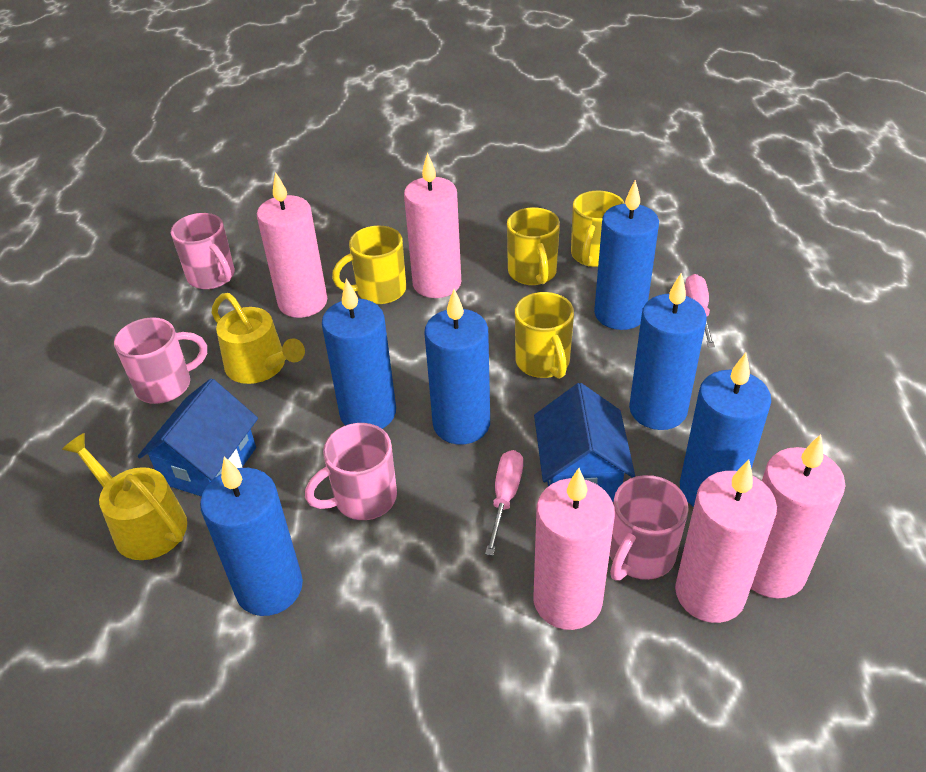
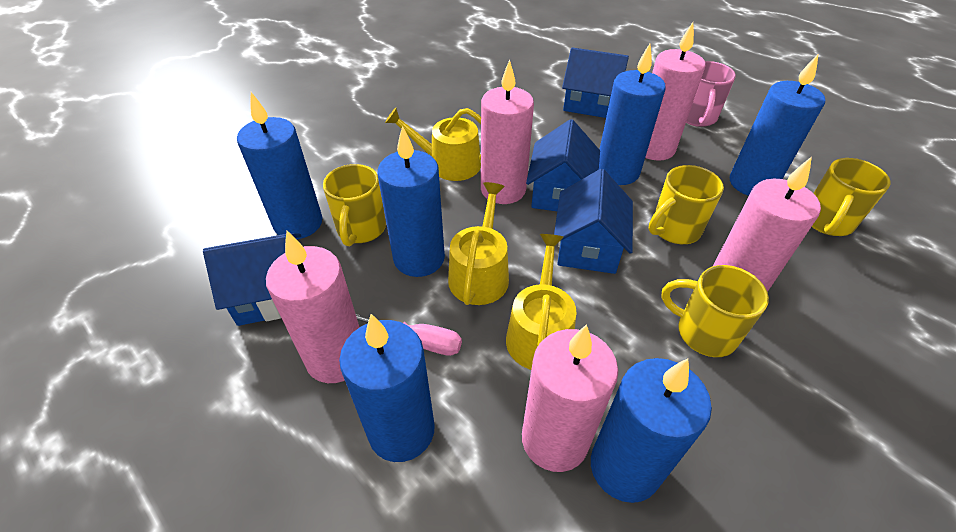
blue house: [138,379,258,497] [534,383,635,502] = 2 -> [203,233,301,326] [526,119,600,211] [554,169,633,274] [562,47,629,118] = 4
pink mug: [114,317,207,404] [171,213,235,289] [305,423,397,520] [610,475,689,581] = 4 -> [686,61,736,127] = 1
pink screwdriver: [485,450,523,556] [685,274,715,347] = 2 -> [356,314,462,356] = 1
yellow watering can: [62,433,187,560] [211,293,305,384] = 2 -> [385,108,481,181] [448,182,509,305] [506,234,577,370] = 3

